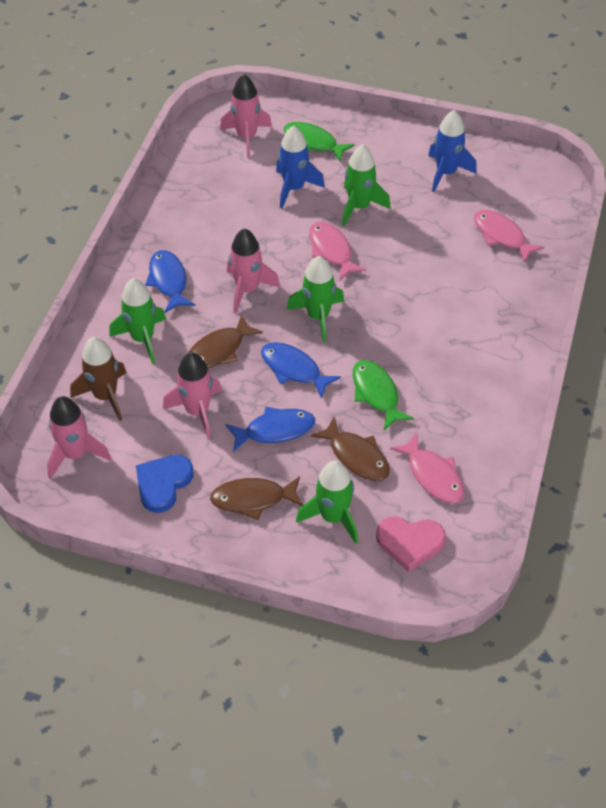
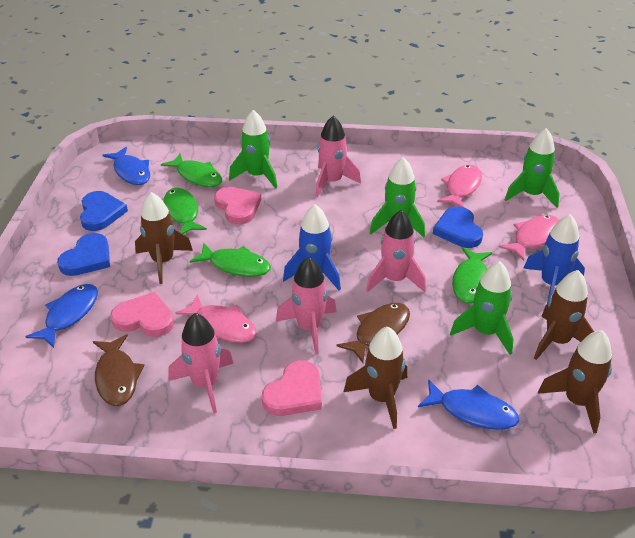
blue heart: [136,455,194,513] = 1 -> [57,233,110,276] [80,191,128,231] [433,206,483,248] = 3
brown fish: [188,314,263,368] [210,476,303,520] [310,416,390,481] = 3 -> [93,334,145,406] [336,303,410,363] = 2
brown rocket: [70,337,127,421] = 1 -> [135,192,193,284] [344,327,407,429] [534,270,594,360] [538,330,612,434] = 4
green fish: [284,122,355,161] [353,360,414,430] = 2 -> [161,153,222,187] [164,188,207,234] [190,243,271,277] [452,247,492,303] = 4
pink heart: [376,516,446,572] = 1 -> [110,292,174,337] [214,187,261,224] [262,360,322,416] = 3

